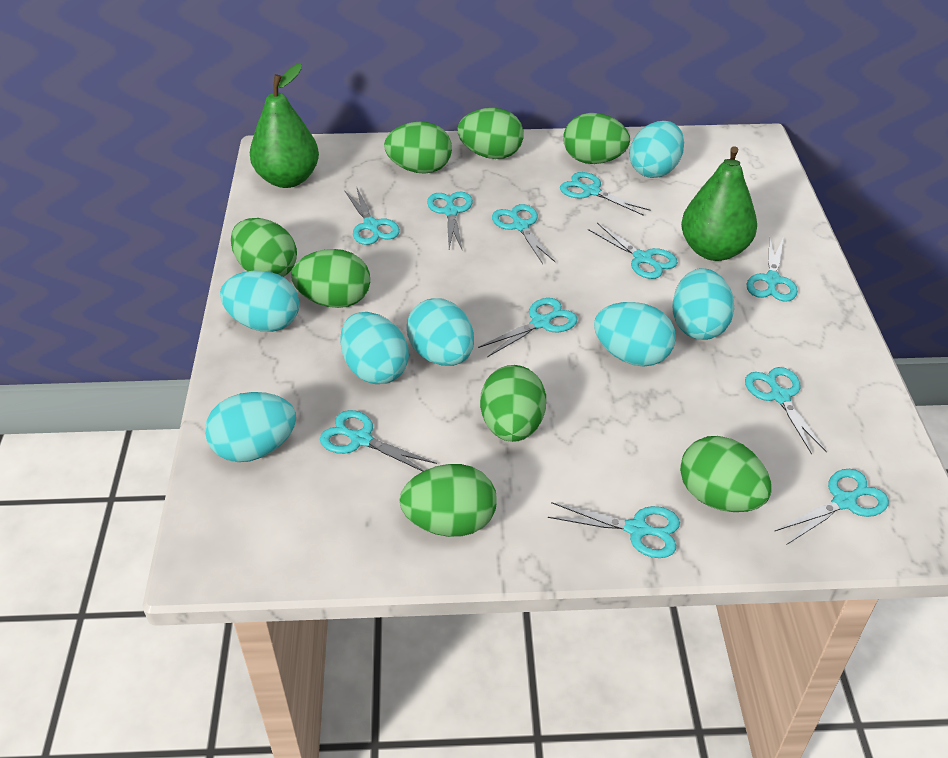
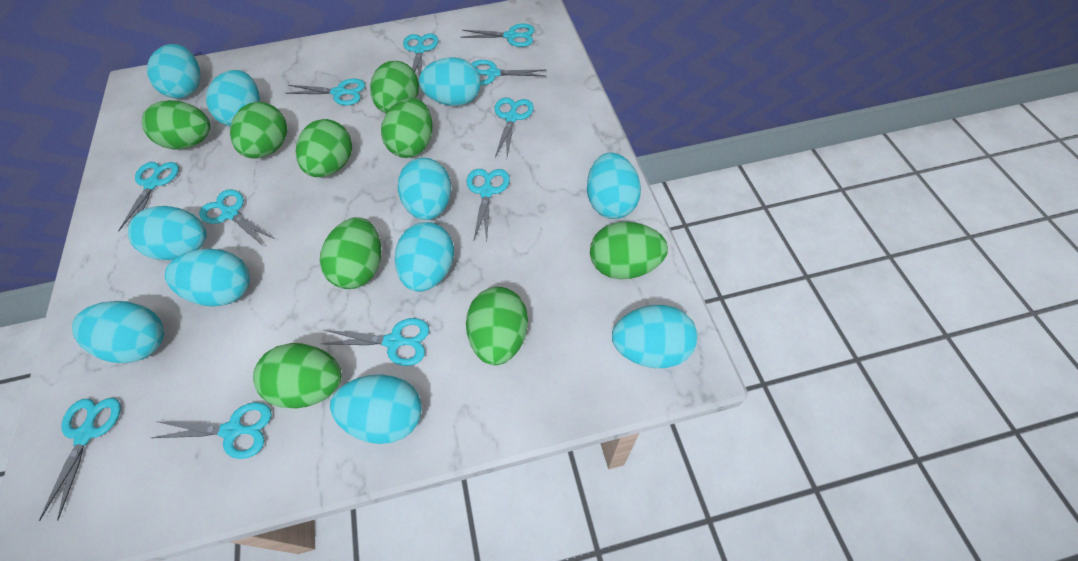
green egg: [231,218,297,277] [291,249,370,308] [384,121,452,174] [399,464,497,537] [457,108,524,159] [480,365,546,442] [563,113,630,164] [680,436,771,512] = 8 -> [142,100,210,150] [230,102,288,158] [253,343,342,408] [296,119,352,177] [320,218,381,289] [370,61,419,113] [381,98,433,158] [466,287,528,365] [590,222,668,279] = 9
green pear: [250,64,319,188] [681,146,757,261] = 2 -> none = 0
turquoise egg: [205,392,296,462] [220,270,299,332] [340,312,409,384] [407,298,474,366] [594,302,676,367] [630,121,684,178] [672,268,734,340] = 7 -> [72,301,164,363] [128,206,207,260] [147,44,200,98] [165,249,250,307] [206,70,260,127] [330,374,422,444] [395,222,454,292] [398,158,451,220] [419,57,481,106] [587,152,641,219] [612,305,698,368] = 11

